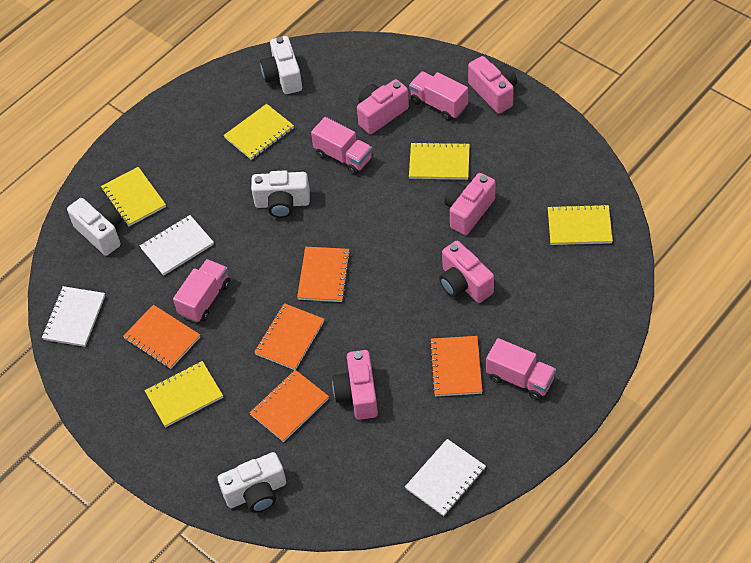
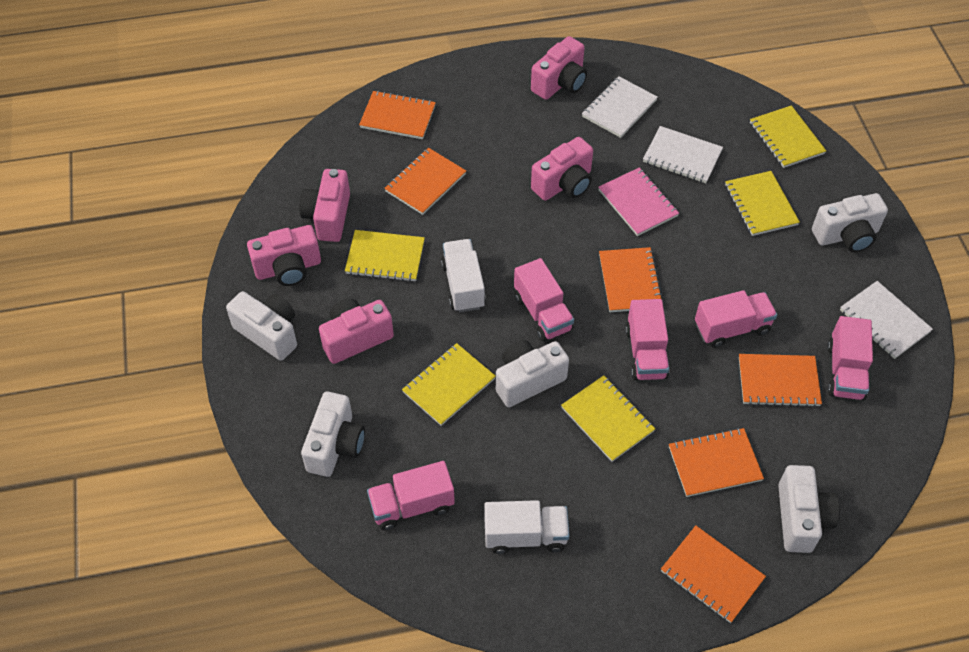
orange notebook: [123,305,200,369] [249,370,329,442] [254,303,324,370] [297,247,351,302] [429,336,483,396] = 5 -> [359,91,436,139] [384,148,466,215] [599,247,664,312] [661,526,766,623] [669,428,764,497] [739,354,822,407] = 6
pink notebook: none = 0 -> [598,168,679,236] = 1
pink truck: [173,259,230,323] [311,117,372,175] [409,71,468,121] [486,338,556,400] = 4 -> [367,461,455,530] [514,258,574,341] [625,299,670,380] [695,290,777,348] [827,316,873,400] = 5
white camera: [67,198,122,256] [218,452,286,513] [251,170,310,218] [260,36,302,94] = 4 -> [226,291,297,361] [301,391,365,477] [496,340,569,407] [778,465,840,553] [812,193,888,252] = 5
white truck: none = 0 -> [441,239,486,312] [484,500,570,554] = 2

